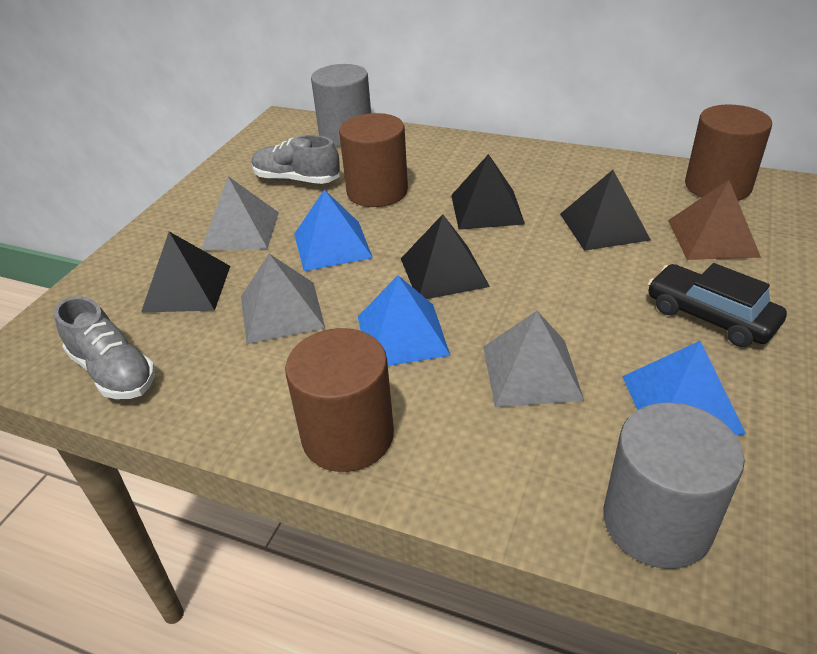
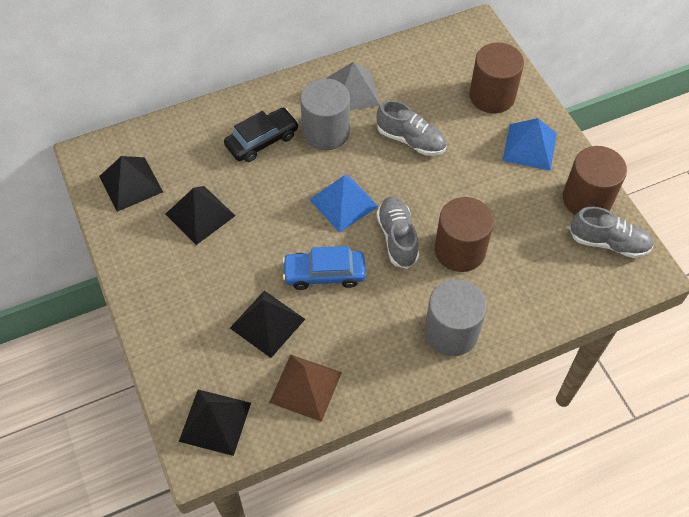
blue car: none = 0 -> [282,246,366,290] = 1
blue pyramid: [294,189,373,271] [358,275,451,366] [622,341,746,435] = 3 -> [309,175,379,233] [502,118,557,171] = 2
grey pyramid: [201,176,279,250] [241,254,325,344] [483,311,584,407] = 3 -> [326,62,380,110] = 1
grey shoe: [54,296,155,399] [252,135,340,184] = 2 -> [376,100,447,156] [377,197,419,269] [570,207,654,258] = 3

